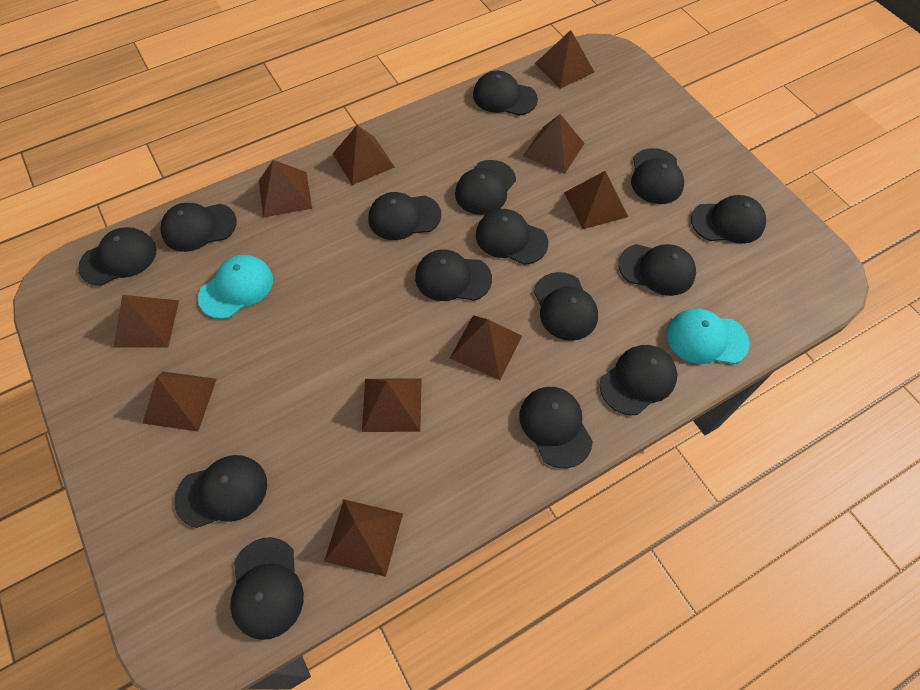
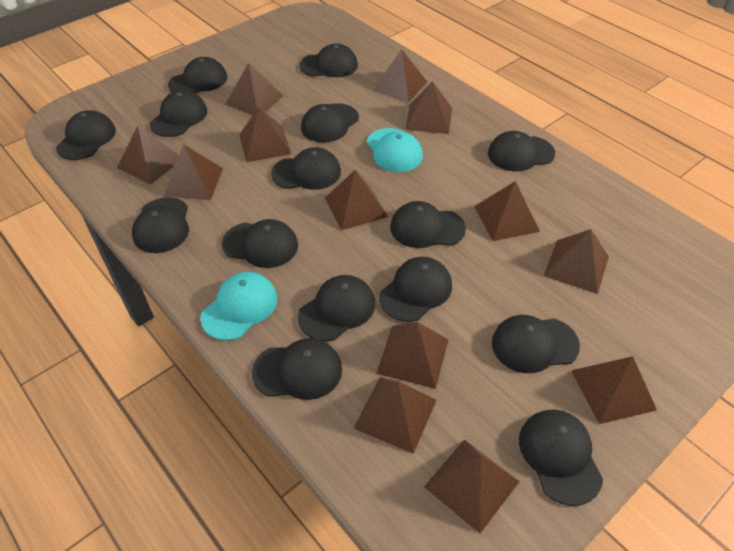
brown pyramid: [114,295,179,348] [142,371,217,432] [259,160,312,217] [324,499,403,577] [333,125,395,185] [362,378,422,432] [450,315,522,380] [523,114,585,174] [535,30,594,89] [564,171,628,229] = 10 -> [117,126,179,185] [164,144,223,200] [225,63,283,115] [239,107,291,162] [325,170,388,230] [354,377,437,454] [372,49,427,103] [376,321,448,389] [405,81,452,134] [424,439,520,533] [474,181,540,241] [544,229,609,294] [571,356,657,424] = 13

